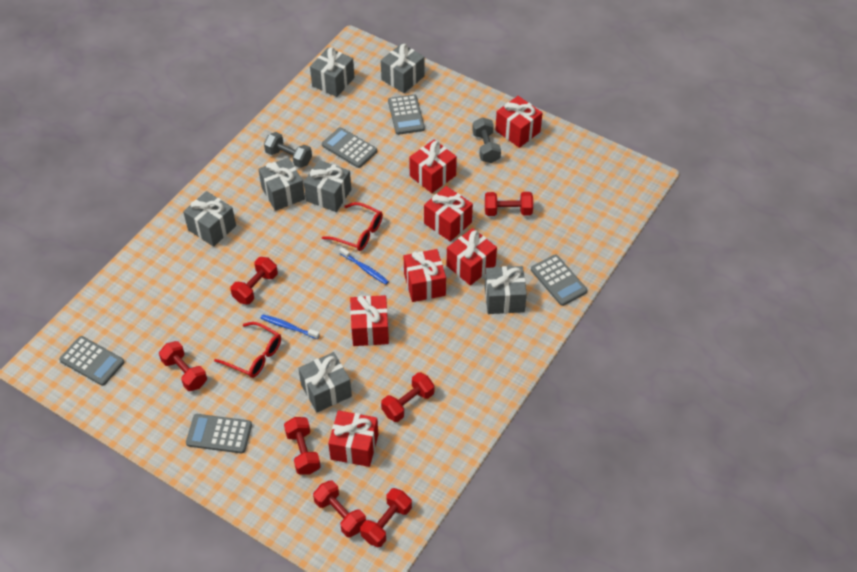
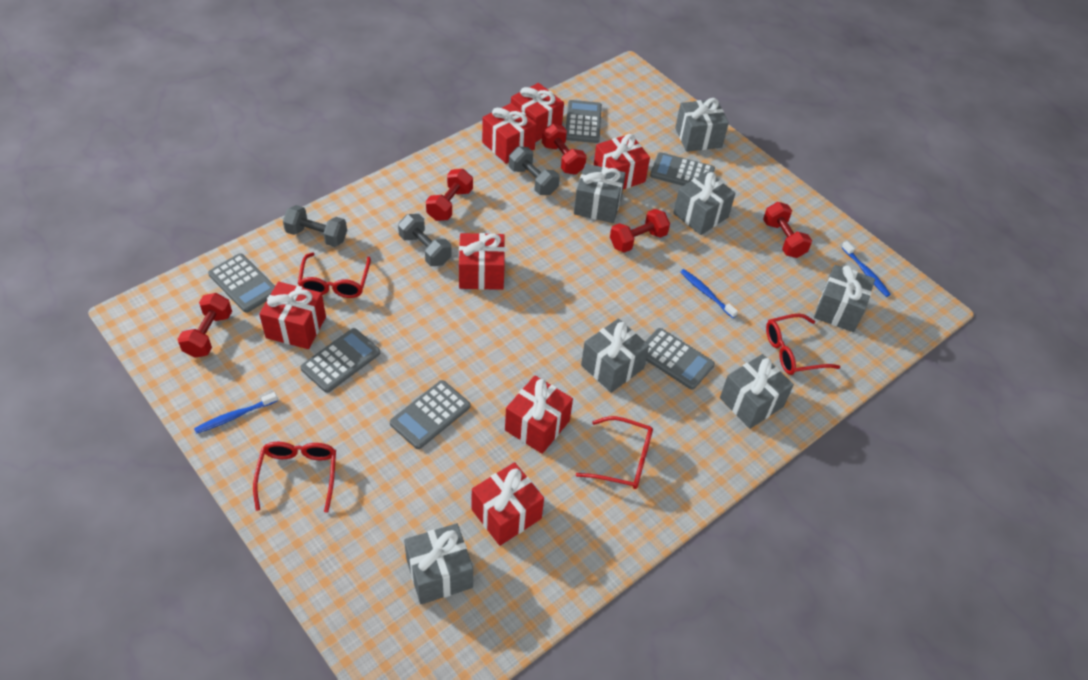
blue toothbrush: [261,314,320,339] [340,247,389,285] = 2 -> [194,392,278,434] [680,269,738,318] [842,241,891,297] = 3
grey calculator: [59,336,124,386] [186,414,252,453] [322,127,377,168] [388,94,425,135] [531,255,587,306] = 5 -> [208,253,275,313] [300,328,380,393] [390,380,470,449] [566,100,602,143] [645,328,715,390] [650,152,715,186] = 6
grey dumbbell: [264,132,312,168] [472,117,501,163] = 2 -> [283,205,347,247] [398,214,452,266] [509,147,560,195] = 3
red dumbbell: [159,341,207,391] [231,257,278,304] [284,417,321,475] [313,480,366,537] [360,488,412,547] [381,372,434,422] [485,192,533,216] = 7 -> [178,293,232,358] [426,169,473,221] [542,124,587,175] [610,209,670,253] [763,202,812,258] = 5
red glasses: [214,322,281,378] [322,202,383,251] = 2 -> [253,442,336,513] [298,252,371,298] [576,416,653,489] [766,314,840,375] = 4

